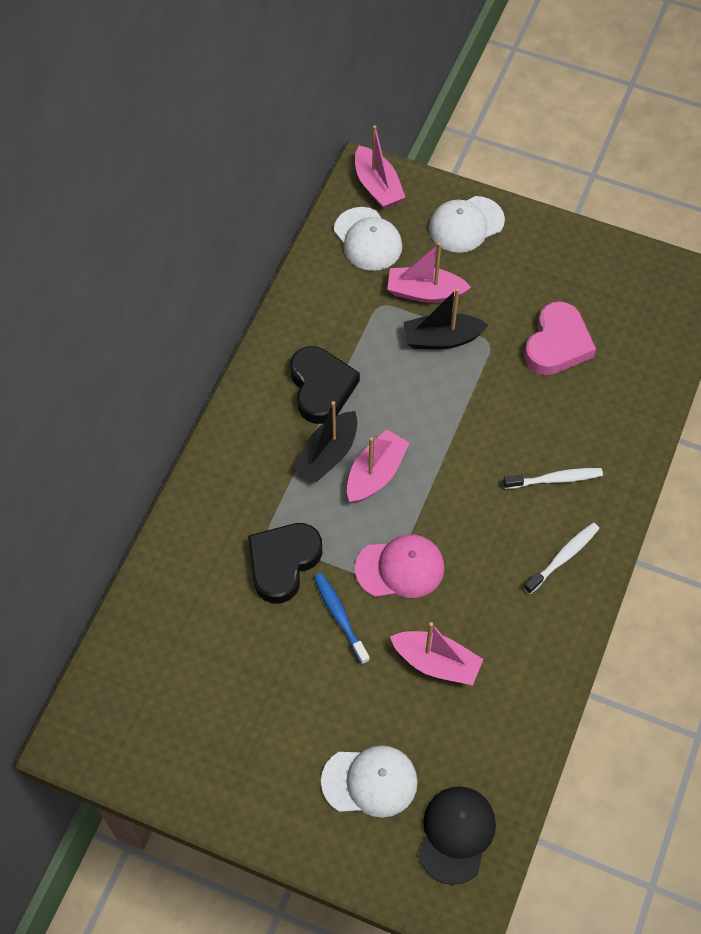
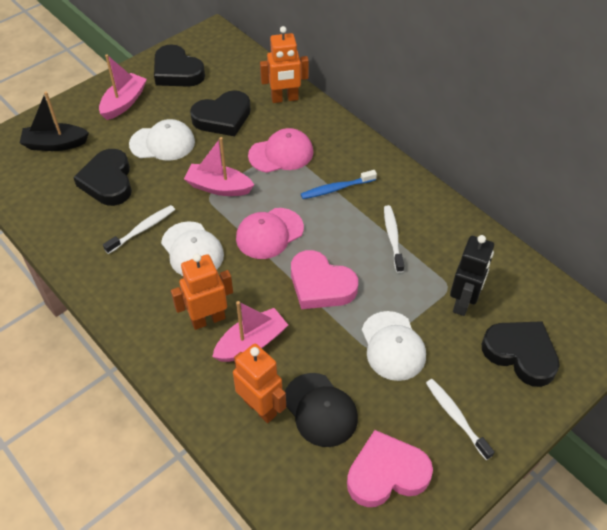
black boat: [294,401,357,482] [403,288,488,349] = 2 -> [20,91,89,151] = 1
black heart: [248,523,322,603] [290,346,360,424] = 2 -> [73,149,132,206] [154,44,205,87] [190,90,251,136] [482,321,560,387] = 4
black robot: none = 0 -> [450,235,494,316] = 1
orange robot: none = 0 -> [171,254,233,330] [233,344,286,423] [260,26,309,103] = 3
pink boat: [347,429,409,503] [355,125,405,209] [387,242,471,303] [390,622,483,685] = 4 -> [99,54,147,120] [184,137,254,196] [212,301,288,362] = 3
pink cap: [355,535,444,598] = 1 -> [236,208,304,259] [248,128,313,173] = 2
pink heart: [524,301,596,375] = 1 -> [291,250,358,309] [347,430,433,507] = 2
white toothbrush: [503,468,603,489] [524,523,599,594] = 2 -> [103,205,175,254] [384,205,404,273] [426,379,495,460] = 3

